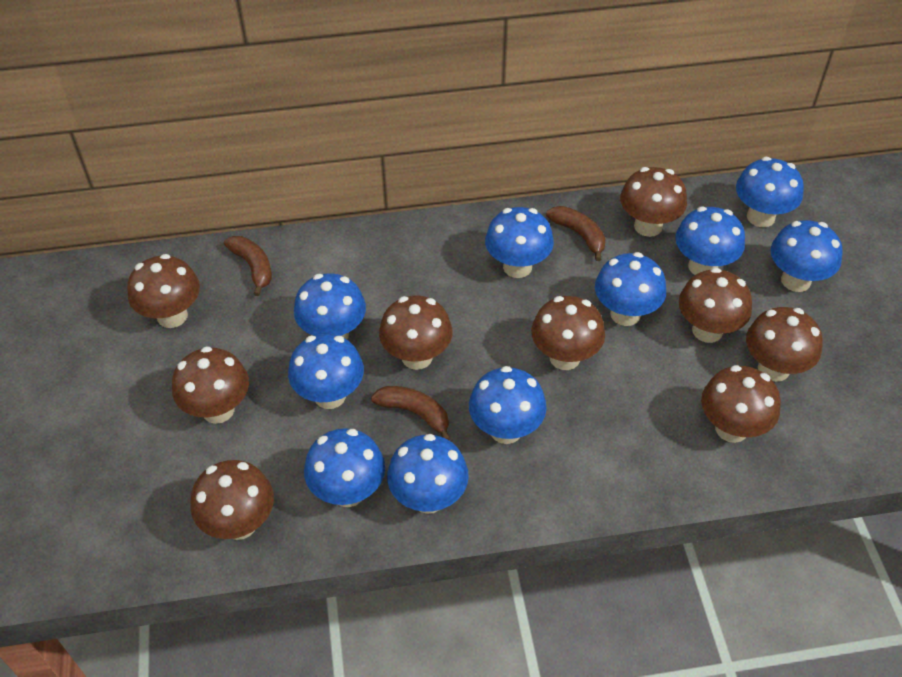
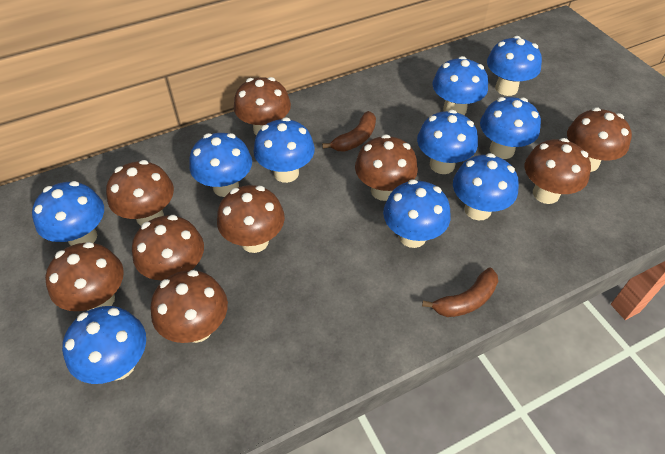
brown banana: [224,236,272,296] [371,386,450,440] [546,206,606,261] = 3 -> [322,111,376,152] [422,268,498,317] = 2

